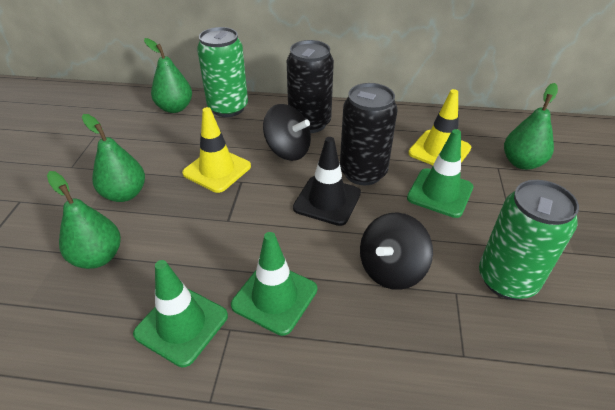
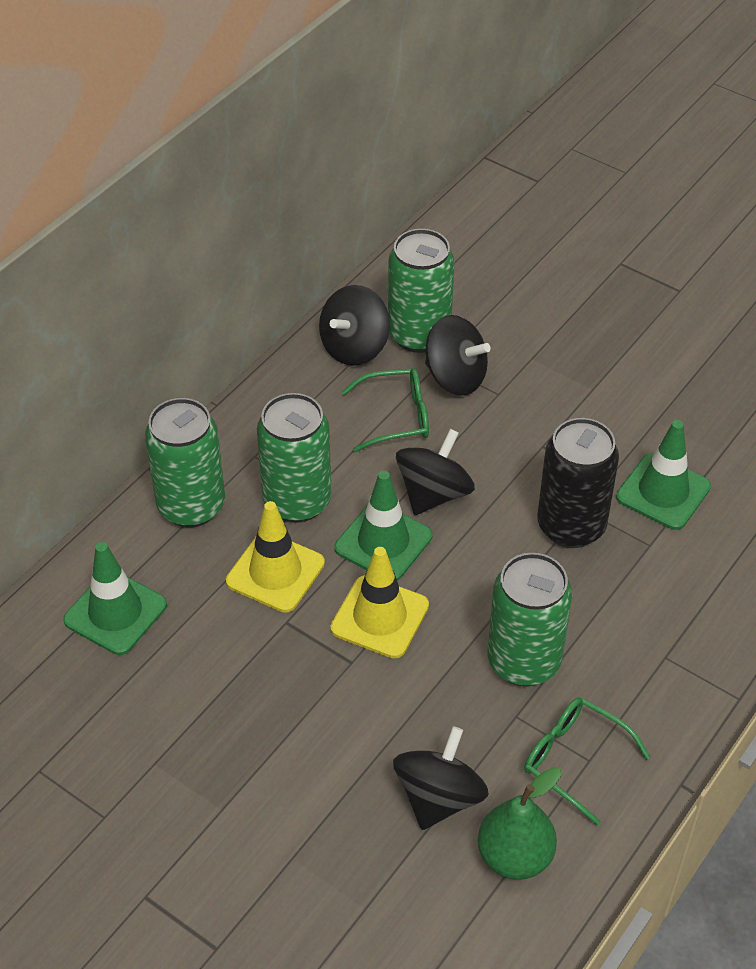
black can: [287,40,334,133] [340,83,398,185] = 2 -> [537,418,619,548] = 1
black spinning top: [263,104,311,161] [360,212,433,290] = 2 -> [319,285,390,366] [393,726,489,830] [396,429,475,515] [425,315,491,396] = 4
black traffic cone: [293,137,361,226] = 1 -> none = 0
green can: [197,27,248,117] [479,180,579,300] = 2 -> [145,398,225,528] [257,393,332,523] [388,229,455,353] [488,553,572,686] = 4
green glasses: none = 0 -> [342,368,429,452] [524,698,651,826] = 2
green pear: [47,171,121,269] [82,114,145,202] [144,38,192,113] [504,83,558,170] = 4 -> [478,767,561,880] = 1

